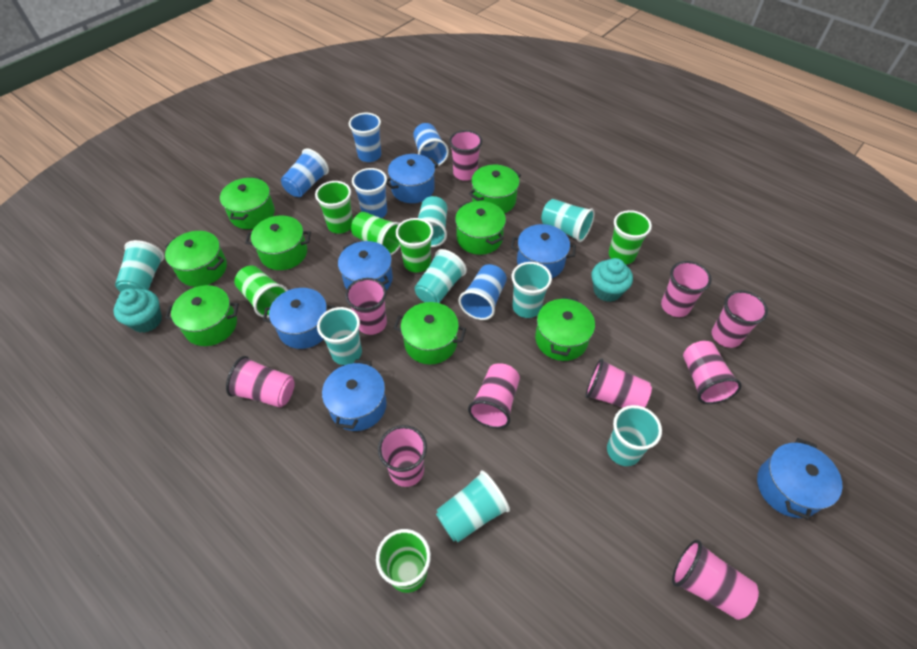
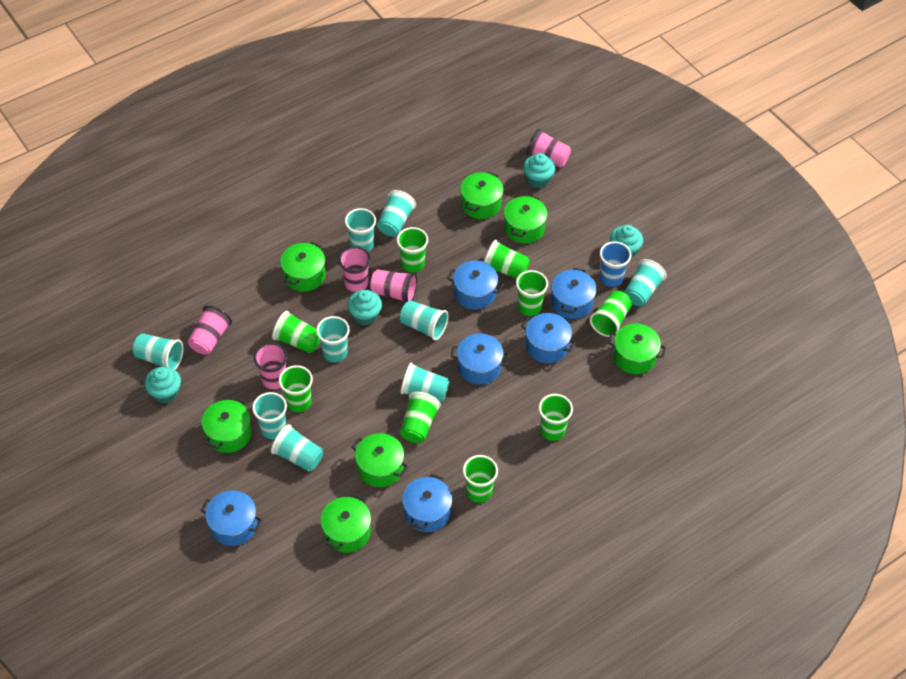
blue cup: [281,148,329,197] [349,113,381,162] [352,168,387,218] [413,123,449,166] [458,264,507,320] = 5 -> [600,241,632,287] = 1
green cup: [234,265,288,318] [315,181,353,234] [351,212,400,255] [376,529,431,593] [396,218,434,272] [609,210,652,264] = 6 -> [272,311,320,353] [279,365,313,412] [397,227,428,273] [400,392,441,443] [463,455,498,503] [484,240,530,279] [516,270,548,316] [539,394,573,441] [590,290,632,337] = 9
green pot: [165,231,227,287] [165,285,239,346] [220,177,275,229] [245,215,311,270] [394,302,466,365] [455,201,506,255] [469,165,521,213] [535,296,595,361] = 8 -> [202,397,252,453] [280,242,325,292] [320,494,371,553] [352,433,408,487] [460,172,503,219] [504,195,548,244] [608,324,666,374] = 7
pink cup: [226,356,295,408] [345,278,387,335] [378,425,427,487] [449,130,482,181] [468,363,520,429] [585,358,652,408] [661,261,712,317] [672,540,759,620] [683,341,742,404] [712,290,768,348] = 10 -> [188,305,232,355] [254,343,288,389] [339,246,371,292] [370,269,417,302] [526,129,571,168] = 5
turquoise cup: [115,240,164,292] [317,307,362,365] [414,249,467,303] [418,196,447,247] [436,470,510,542] [512,262,552,318] [541,199,595,242] [607,405,662,466] = 8 -> [133,333,184,370] [252,392,287,439] [271,424,323,472] [316,316,350,363] [345,208,376,252] [377,190,416,236] [400,300,448,340] [400,363,450,403] [624,259,667,306] = 9
turquoise cupcake: [113,288,162,333] [592,258,633,302] = 2 -> [144,366,181,404] [347,290,382,326] [523,153,555,188] [610,225,643,258] = 4

